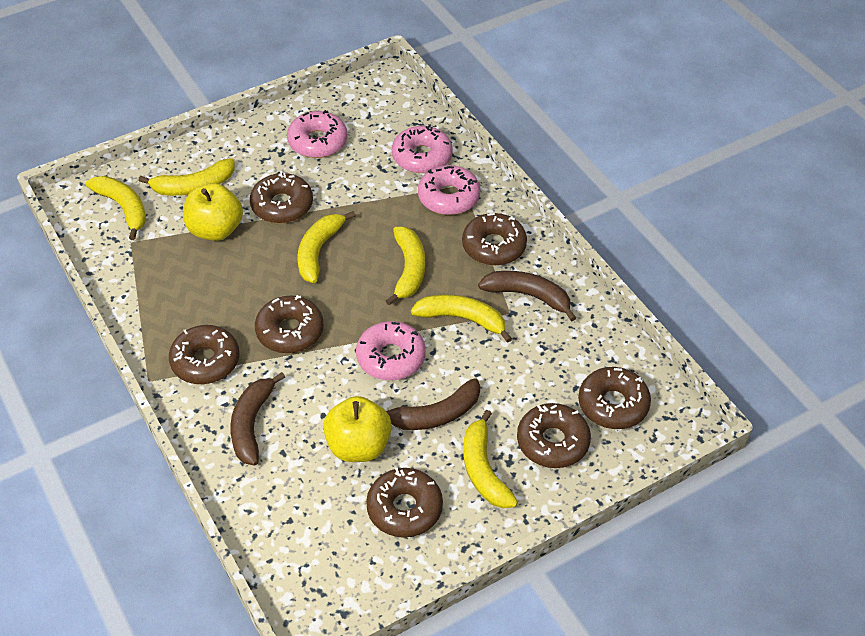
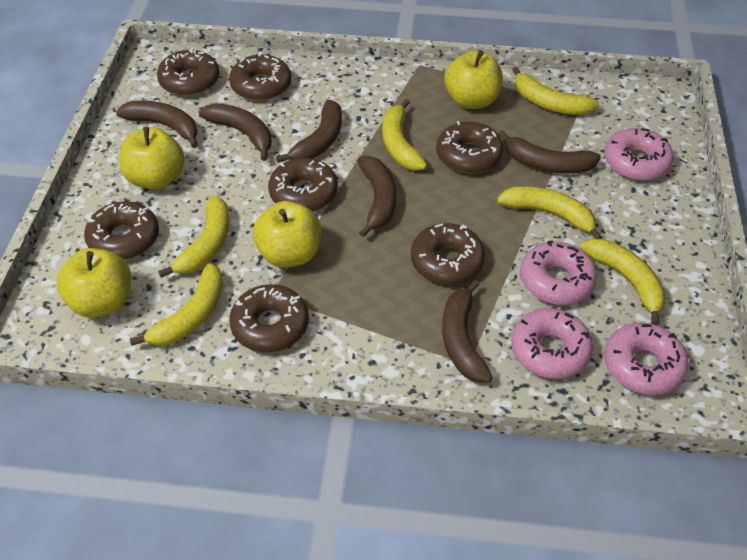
brown banana: [230,372,285,465] [386,378,480,430] [478,271,576,321] = 3 -> [116,101,198,148] [199,103,272,161] [276,100,342,163] [357,156,396,237] [442,280,493,383] [498,130,601,173] = 6
yellow apple: [183,183,243,241] [323,396,392,462] = 2 -> [56,248,131,318] [119,127,185,190] [253,201,321,268] [444,50,503,109] = 4

